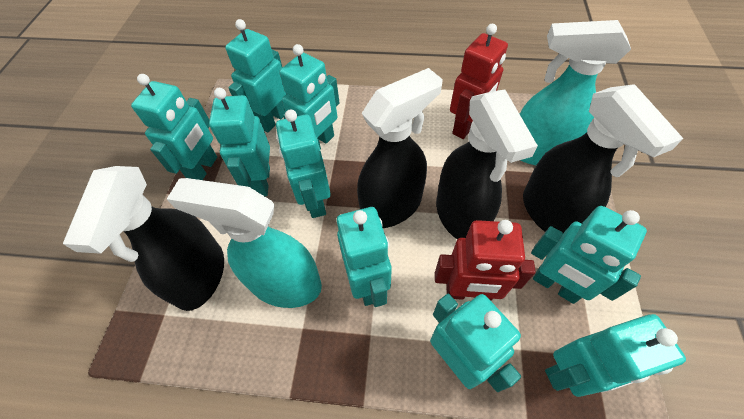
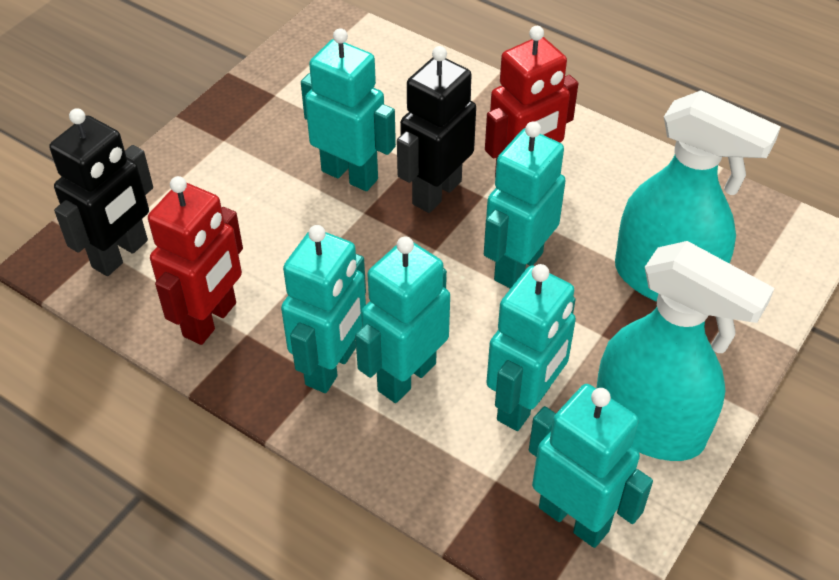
black robot: none = 0 -> [49,108,153,276] [397,46,476,213] = 2
black spray bottle: [63,166,224,311] [357,68,443,228] [436,89,538,239] [523,84,684,233] = 4 -> none = 0
turquoise robot: [131,74,217,180] [209,88,270,196] [225,19,287,133] [276,109,331,218] [279,44,340,150] [337,207,392,307] [430,294,521,392] [531,206,647,304] [545,314,686,397] = 9 -> [281,225,366,393] [301,28,396,191] [355,236,450,403] [484,121,566,289] [486,264,576,431] [529,384,653,548] = 6

